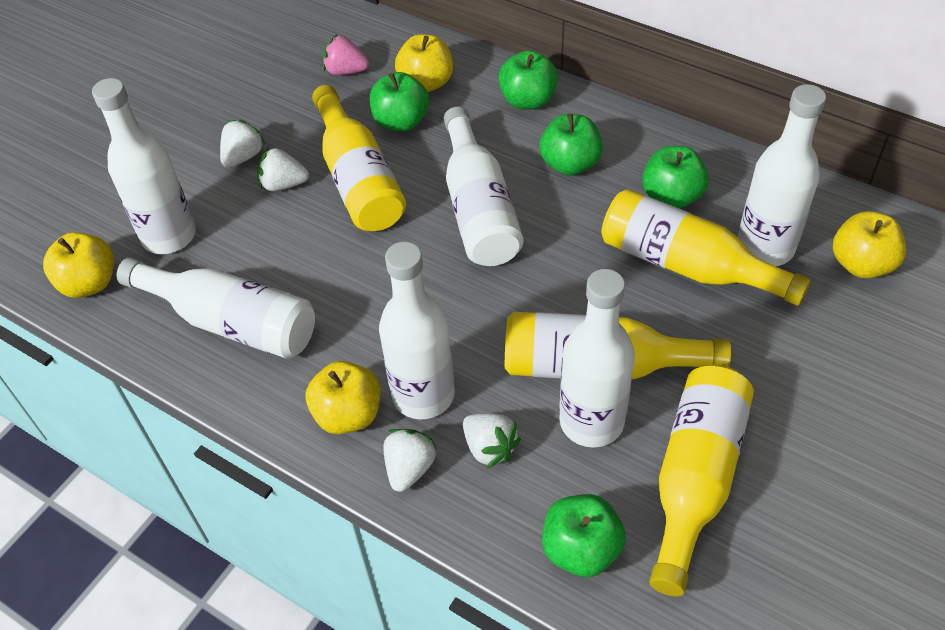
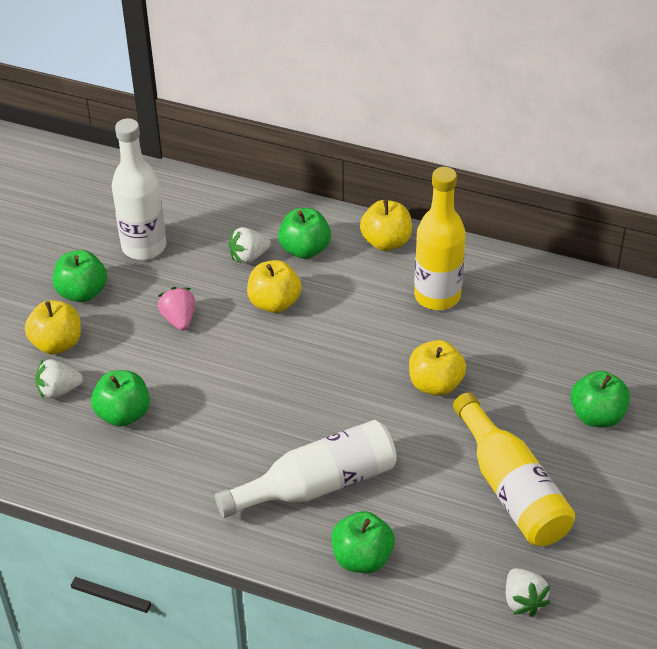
white bottle: [92,78,196,254] [117,258,315,359] [379,242,455,420] [444,107,523,266] [559,269,635,448] [738,84,826,266] = 6 -> [112,118,166,260] [215,420,397,518] = 2
white strawberry: [220,120,266,168] [257,147,309,191] [383,429,437,492] [463,413,521,468] = 4 -> [35,359,83,399] [228,227,271,264] [506,568,550,617] = 3
yellow bottle: [312,85,406,231] [505,312,731,379] [601,189,811,306] [649,365,754,597] = 4 -> [414,167,466,310] [453,392,575,546] = 2

